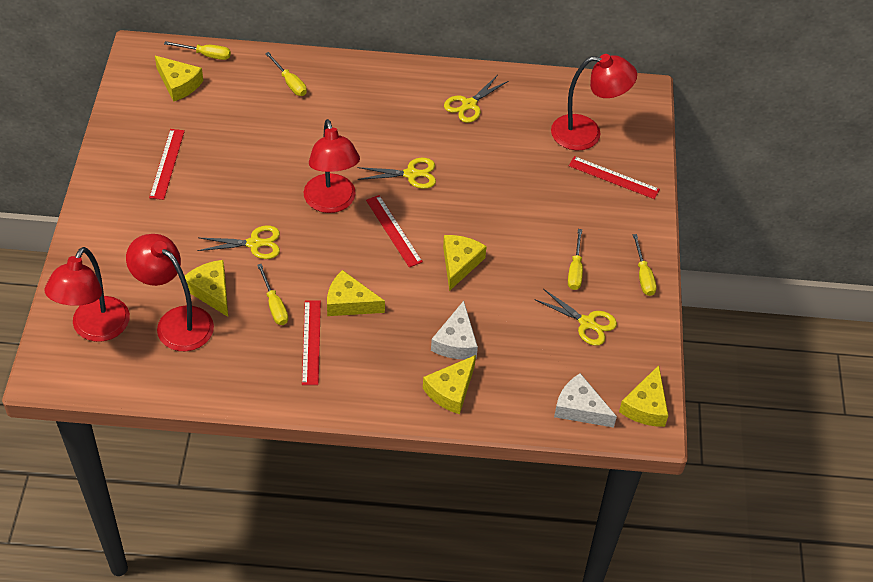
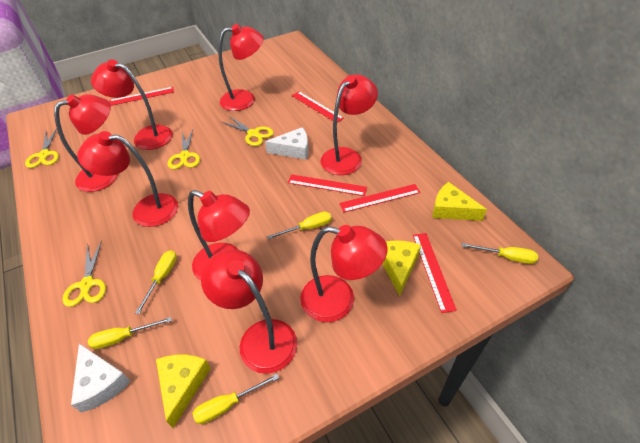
red lamp: [45,247,130,342] [126,234,214,351] [304,119,360,213] [551,54,637,150] = 4 -> [54,94,118,192] [77,131,178,227] [91,60,173,150] [188,190,250,280] [201,249,297,374] [218,24,264,111] [300,225,388,322] [321,74,378,175] = 8
red ruler: [149,129,185,200] [302,300,321,385] [366,195,423,267] [569,156,660,199] = 4 -> [109,87,174,106] [288,174,367,196] [292,91,344,123] [339,184,420,212] [413,233,457,313] = 5
yellow cheese: [155,56,203,102] [185,260,228,317] [327,270,385,316] [423,355,476,414] [443,235,487,291] [619,365,668,427] = 6 -> [156,355,211,428] [383,240,421,296] [433,182,487,221] = 3

